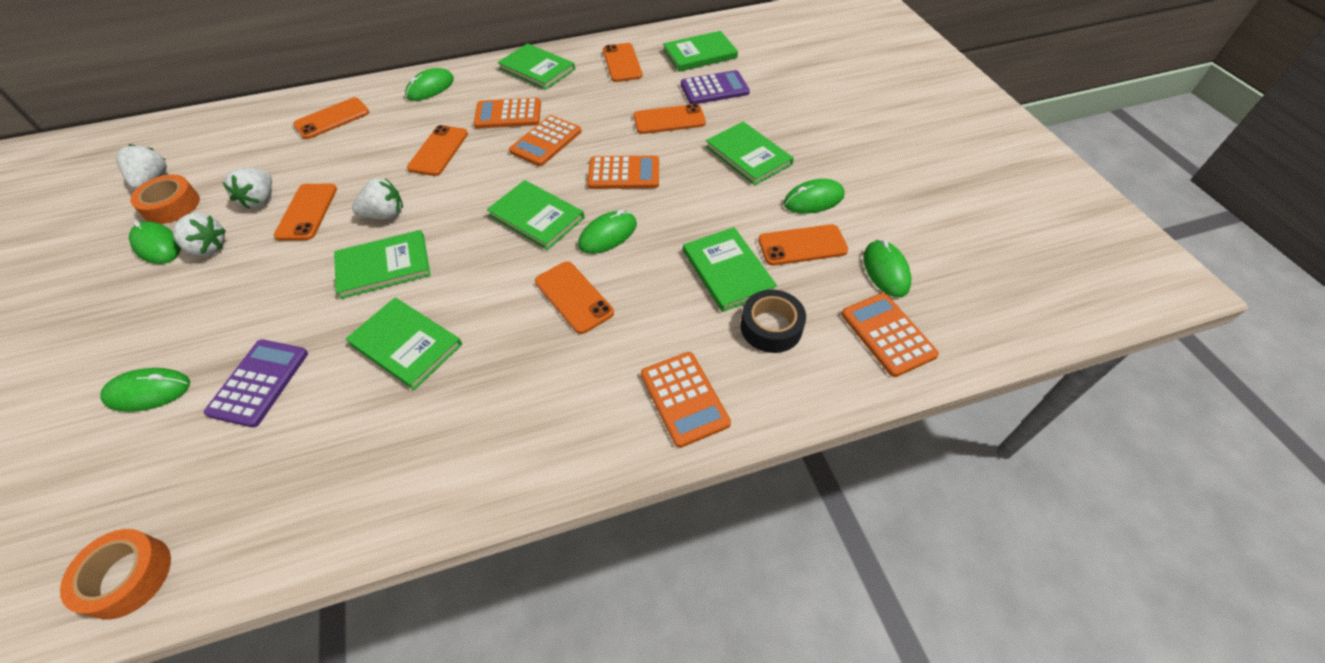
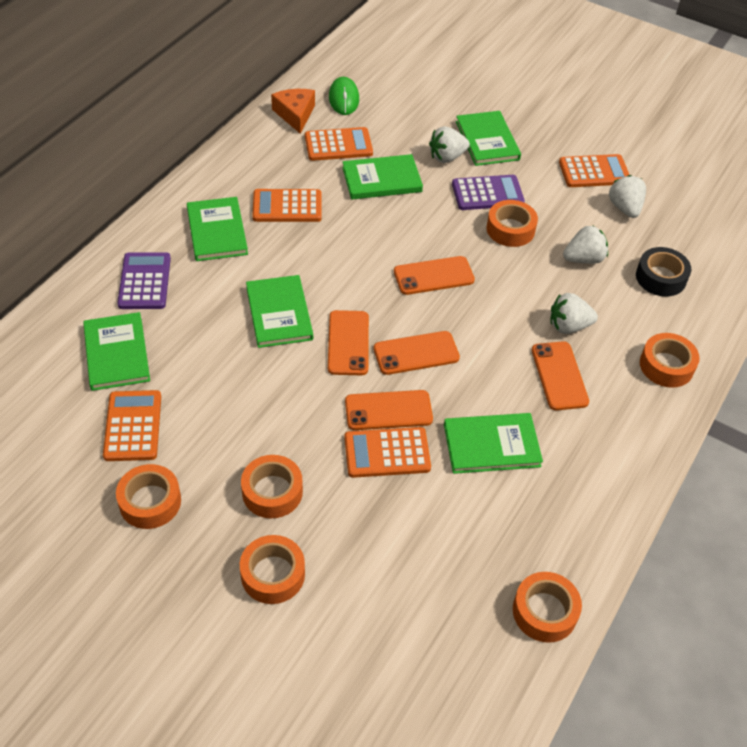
green book: [334,230,431,299] [345,298,462,390] [487,180,585,250] [498,43,575,90] [663,31,738,71] [683,227,777,312] [706,122,794,185] = 7 -> [83,312,150,391] [187,197,248,261] [246,275,313,348] [342,154,423,200] [444,413,543,474] [456,111,521,166] = 6
green mouse: [100,368,190,412] [129,221,181,264] [405,68,454,101] [578,210,637,254] [783,179,845,214] [863,240,911,297] = 6 -> [329,77,359,115] = 1
orange cheese: none = 0 -> [271,89,315,134] = 1
orange phone: [274,184,337,241] [293,97,369,139] [407,125,468,176] [535,261,614,334] [603,43,643,82] [634,104,706,134] [758,224,848,266] = 7 -> [328,310,369,375] [345,390,433,430] [374,331,460,375] [394,256,475,295] [532,341,589,410] = 5
orange tape: [60,529,171,620] [130,175,200,224] = 2 -> [116,464,181,529] [240,535,305,604] [241,455,303,518] [486,200,538,247] [513,572,582,643] [640,333,700,388] = 6

